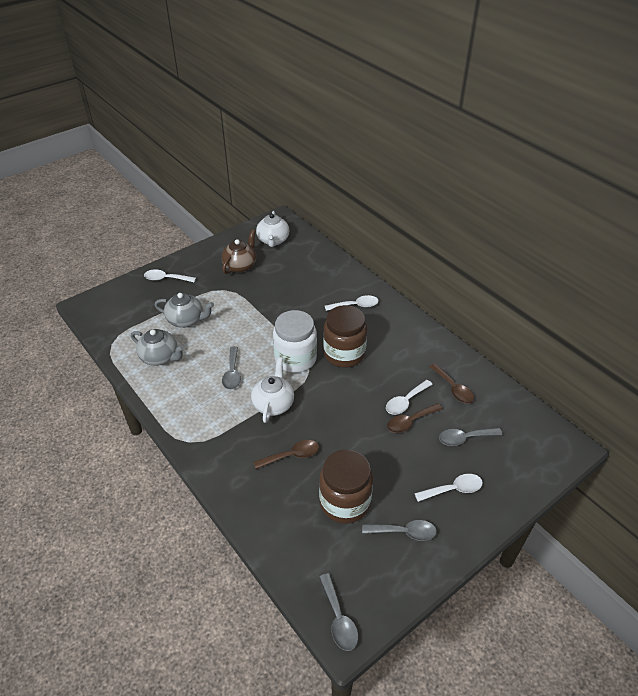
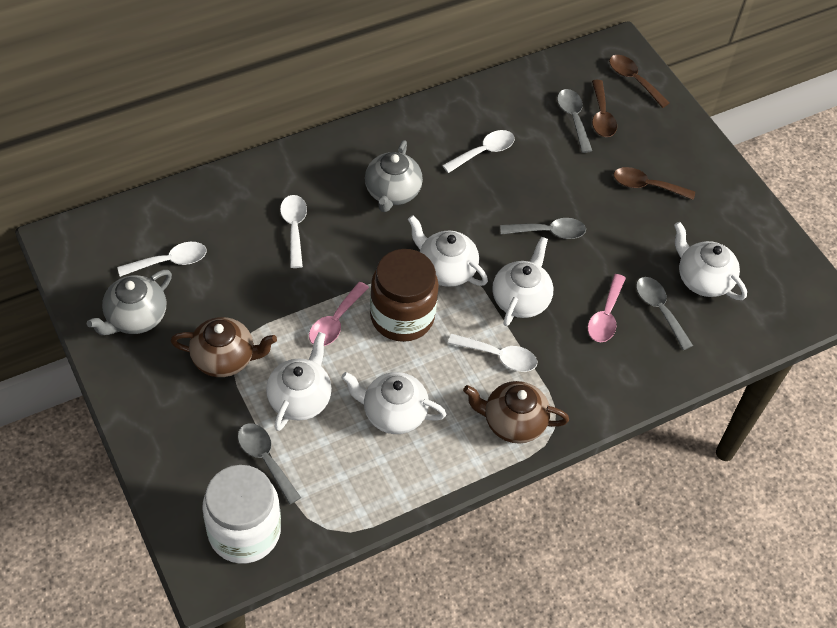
brown jar: [319,449,373,524] [323,305,367,367] = 2 -> [370,249,439,342] = 1
brown teapot: [221,229,256,274] = 1 -> [171,317,277,377] [463,381,569,444] = 2
pink spoon: none = 0 -> [309,282,369,346] [588,274,626,342] = 2
white teapot: [251,358,294,423] [256,211,289,247] = 2 -> [266,332,332,431] [341,372,446,434] [408,215,488,287] [492,236,553,326] [674,222,747,300] = 5

